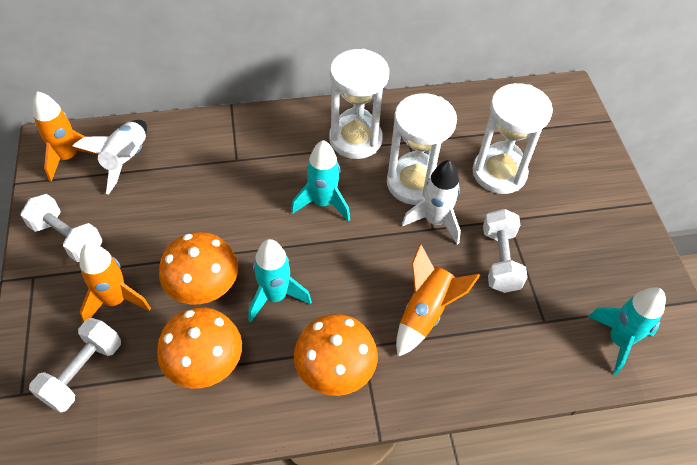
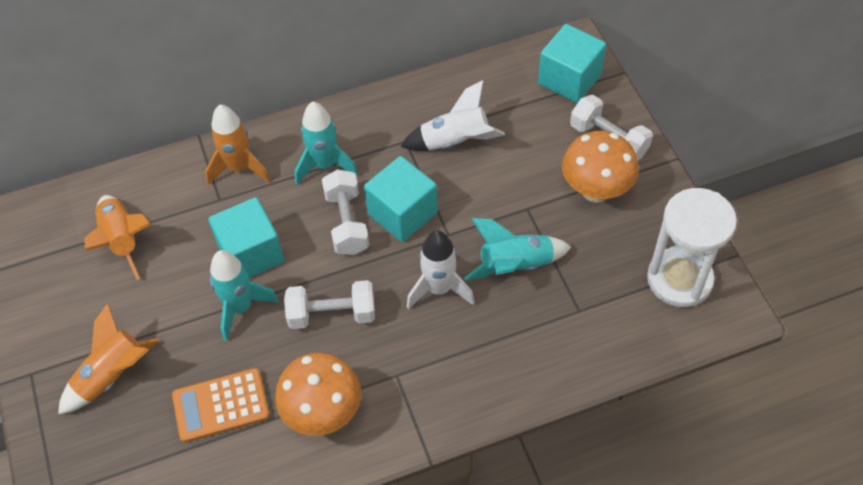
orange calculator: none = 0 -> [172,368,270,443] = 1
orange mushroom: [157,307,242,389] [159,232,238,304] [294,314,378,396] = 3 -> [275,353,361,436] [562,131,639,203] = 2
turquoise cube: none = 0 -> [208,197,284,278] [364,156,438,242] [538,24,606,103] = 3
white hourglass: [329,49,389,159] [387,93,457,205] [473,83,553,194] = 3 -> [647,188,737,307] = 1

